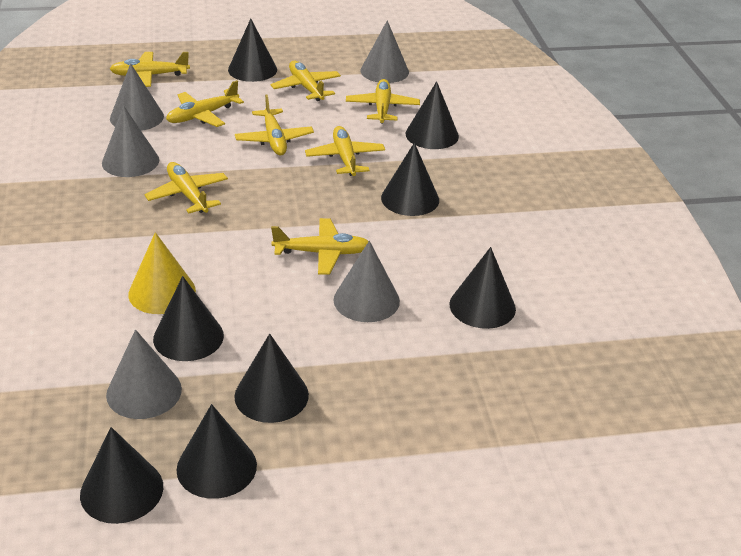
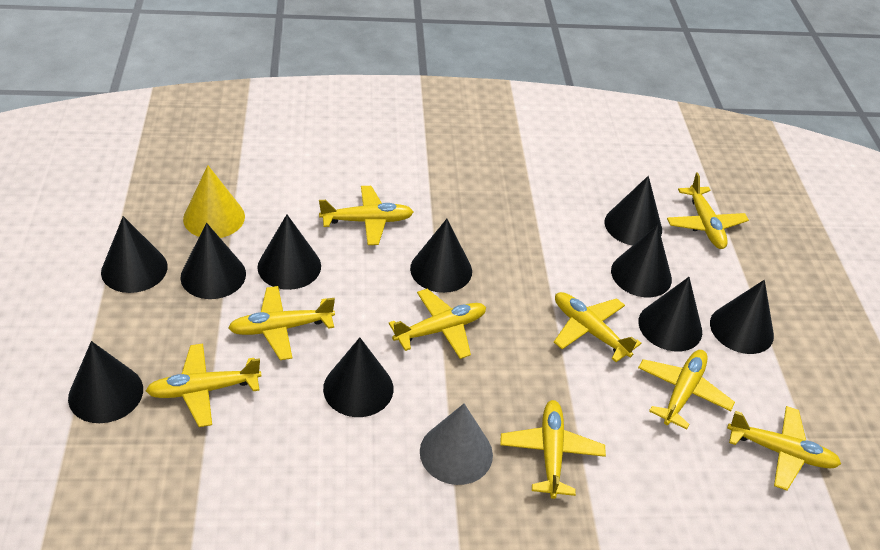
black cone: [80,427,163,524] [153,276,224,361] [176,404,257,499] [228,19,277,82] [234,334,309,423] [381,143,439,216] [406,81,459,149] [450,247,516,329] = 8 -> [68,341,143,423] [101,216,168,293] [180,223,246,299] [257,214,321,290] [323,337,394,417] [410,219,472,293] [604,176,662,246] [611,225,672,297] [639,277,702,352] [710,280,774,354] = 10
grey cone: [102,106,159,177] [106,330,182,419] [110,63,164,131] [333,241,400,322] [360,20,409,83] = 5 -> [420,404,493,485] = 1
yellow plane: [110,52,190,87] [144,162,228,213] [166,80,244,127] [235,95,314,155] [271,61,341,101] [271,218,369,275] [305,126,385,176] [346,79,420,123] = 8 -> [146,344,262,427] [228,286,335,360] [319,186,414,245] [389,289,486,359] [500,400,606,499] [554,292,641,362] [638,350,735,430] [667,173,749,249] [727,406,841,491] = 9

